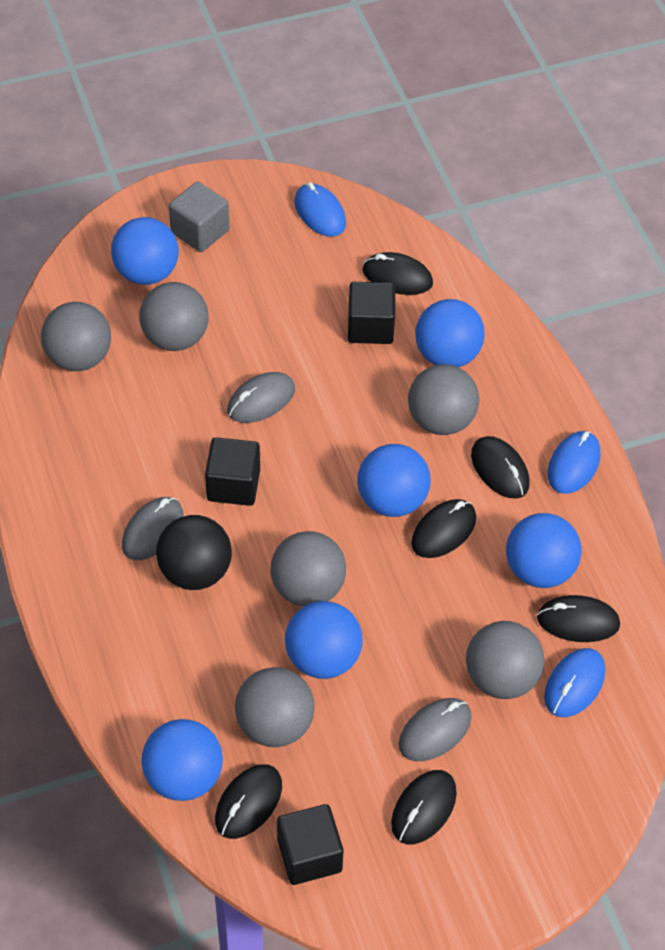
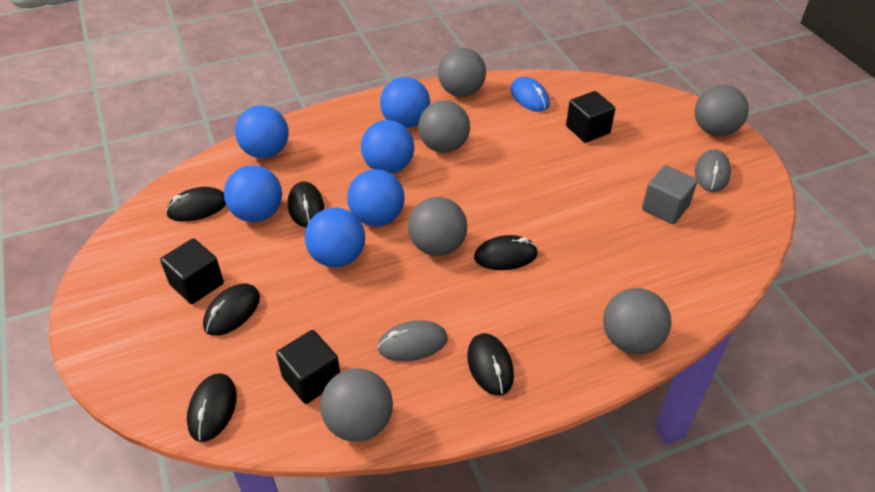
black ball: [156,515,232,590] = 1 -> none = 0
blue mouse: [294,182,346,237] [544,648,605,717] [548,431,600,494] = 3 -> [511,77,550,112] = 1
grey mouse: [122,497,183,560] [227,372,295,423] [399,698,471,761] = 3 -> [377,320,448,361] [695,149,731,192] = 2

